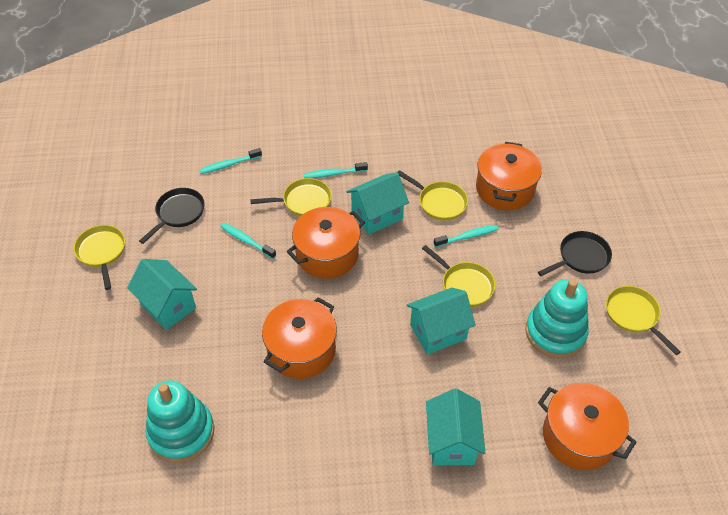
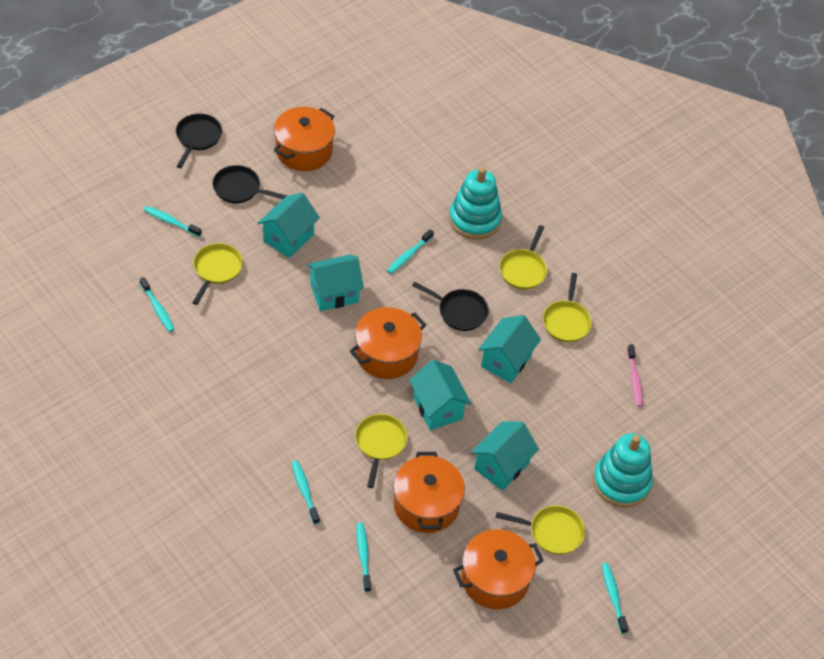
black pan: [139,188,205,244] [538,231,612,276] = 2 -> [176,113,222,168] [213,165,287,203] [412,281,489,331] = 3
pink toothbrush: none = 0 -> [627,345,643,407] = 1
turquoise house: [127,259,197,330] [346,172,409,235] [407,288,476,355] [426,388,485,465] = 4 -> [258,193,320,258] [307,255,364,311] [409,360,471,430] [471,421,539,491] [478,315,541,383] = 5
turquoise toothbrush: [199,148,262,174] [220,223,276,259] [303,162,368,178] [434,225,499,247] = 4 -> [140,277,175,332] [143,206,202,237] [291,460,320,524] [356,523,371,592] [387,229,434,274] [602,563,629,634] = 6

